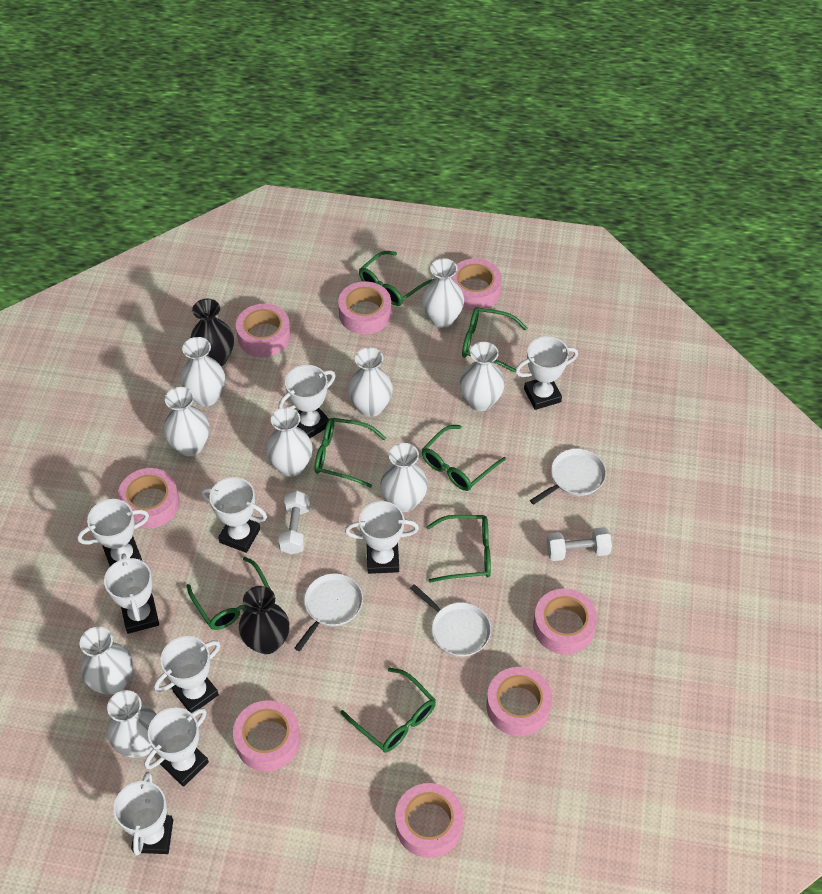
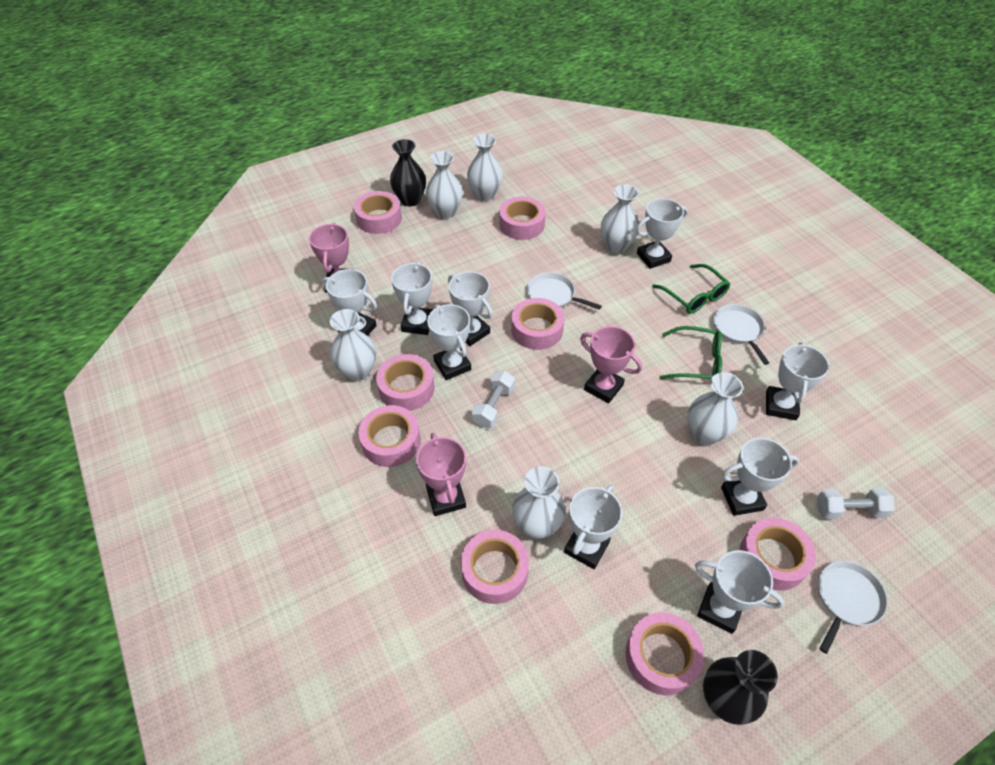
green glasses: [187,557,270,630] [315,418,386,488] [340,667,436,752] [359,251,434,306] [422,425,506,491] [426,515,491,583] [462,307,527,372] = 7 -> [652,264,730,314] [660,326,722,379] = 2
pink trophy: none = 0 -> [309,223,349,293] [416,433,466,516] [580,326,642,403] = 3
white vase: [80,627,133,695] [107,690,157,758] [163,387,209,456] [180,337,225,406] [266,407,313,477] [348,347,393,417] [381,443,428,512] [422,258,464,328] [460,342,505,411] = 9 -> [330,309,376,381] [426,151,463,219] [467,134,503,201] [512,466,566,539] [601,184,639,253] [688,372,743,445] = 6

